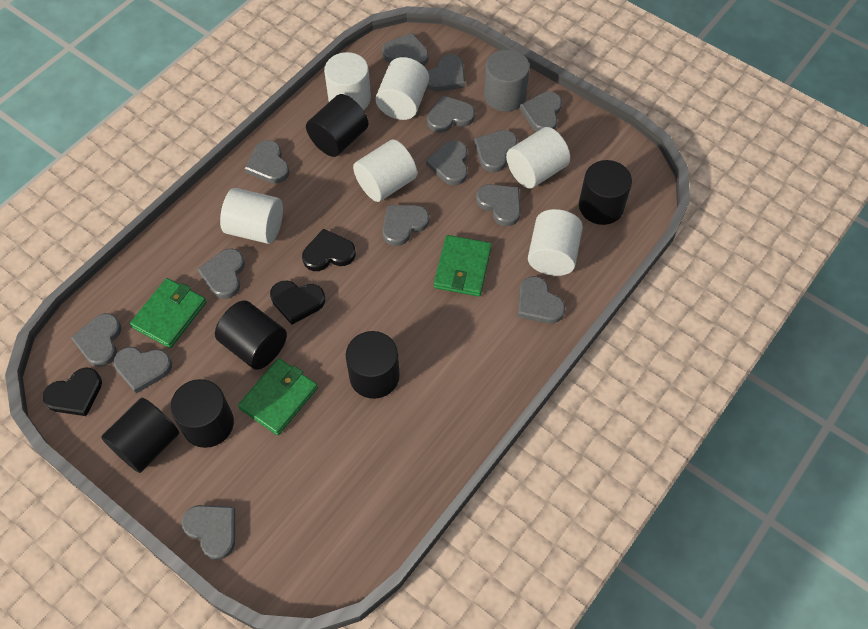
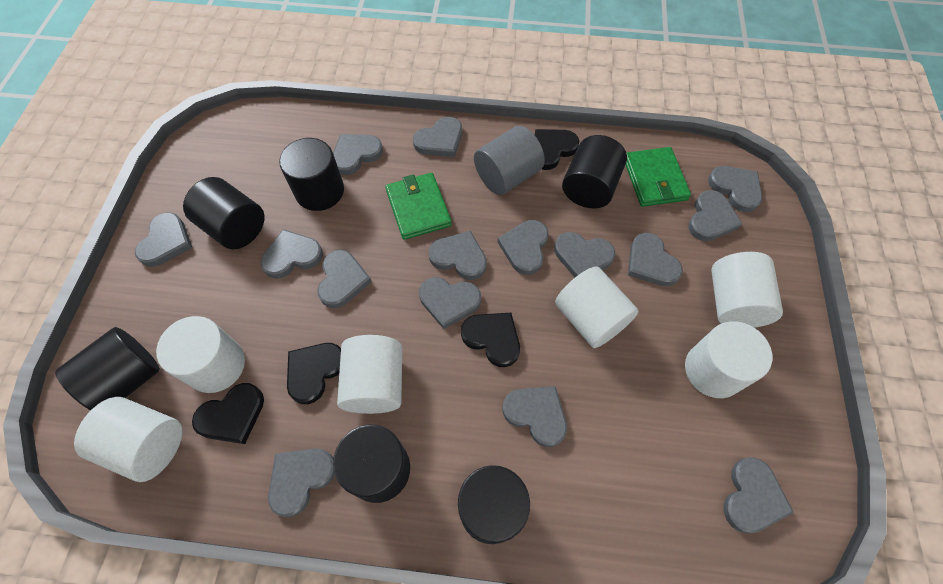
black heart: [43,368,102,416] [270,281,325,325] [302,229,356,271] = 3 -> [192,383,264,444] [287,343,341,404] [461,313,520,367] [535,129,580,170] = 4
green wallet: [130,278,206,348] [238,358,318,435] [434,235,492,296] = 3 -> [385,173,452,240] [625,147,691,207] = 2
grey heart: [71,313,121,367] [113,347,172,394] [181,505,235,560] [197,249,245,299] [244,140,290,184] [382,33,429,66] [382,205,429,246] [426,140,468,185] [427,54,465,92] [427,95,475,133] [474,130,518,172] [476,184,521,226] [518,276,565,324] [520,92,562,132] = 14 -> [135,212,192,267] [260,229,323,279] [268,448,335,517] [317,250,372,308] [333,134,383,175] [413,117,462,157] [419,277,481,329] [428,231,487,280] [497,220,549,275] [502,386,567,447] [554,232,615,277] [628,233,683,286] [688,190,742,241] [708,166,762,212] [724,457,794,533] = 15

